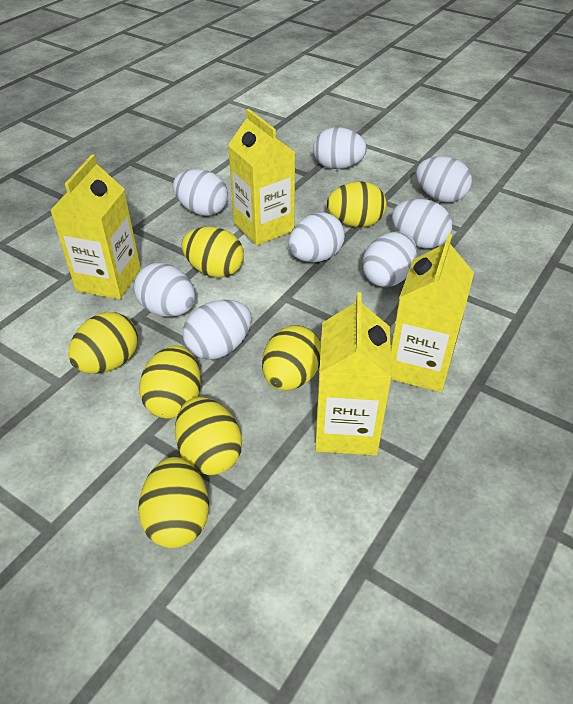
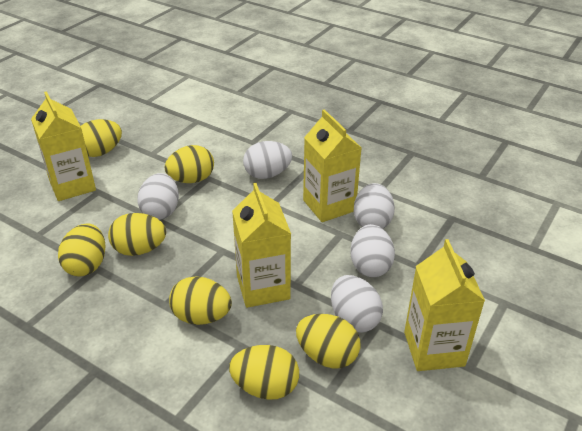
white egg: [134,263,195,317] [173,169,228,216] [183,300,251,360] [288,212,345,262] [313,127,367,169] [362,232,417,287] [392,199,452,249] [416,156,472,203] = 8 -> [137,173,179,220] [243,141,292,179] [331,275,383,333] [350,224,395,277] [354,183,395,229] = 5

